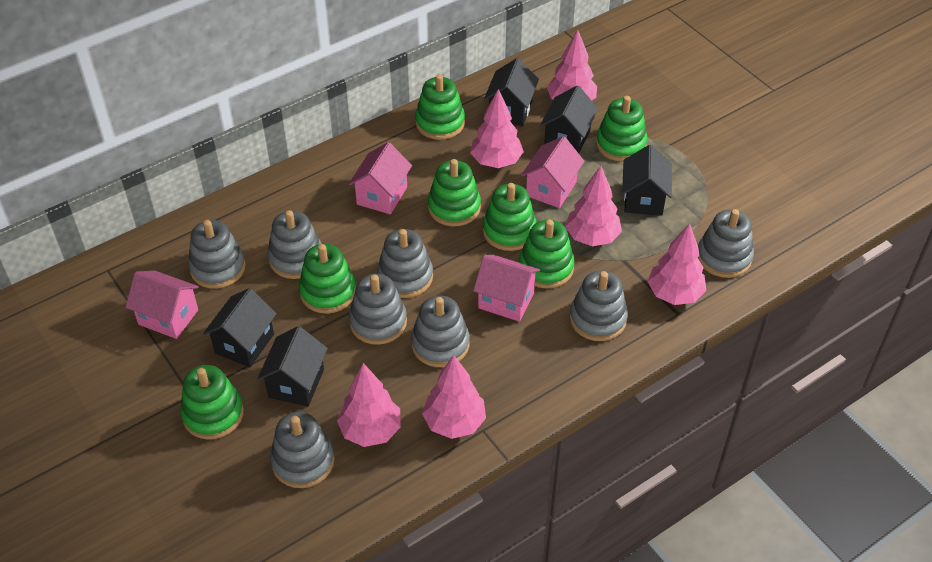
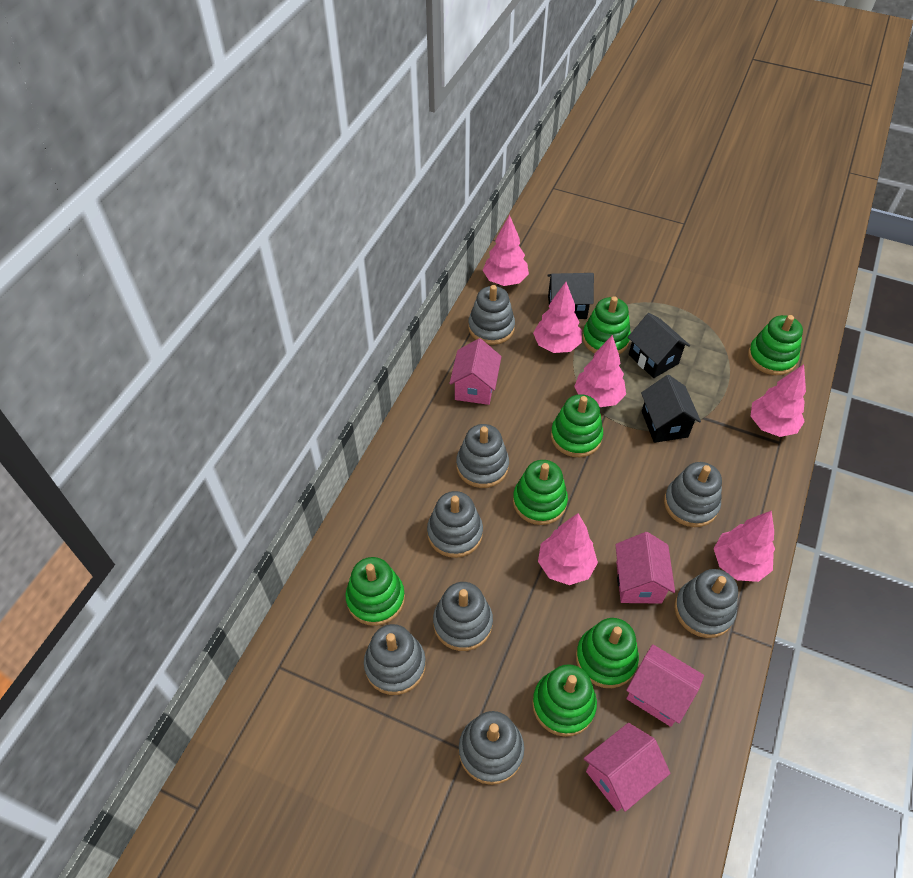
black house: [203,288,277,367] [257,326,328,406] [484,58,539,126] [540,86,598,153] [622,145,672,216] = 5 -> [547,273,594,319] [628,313,690,378] [641,375,701,443] = 3

